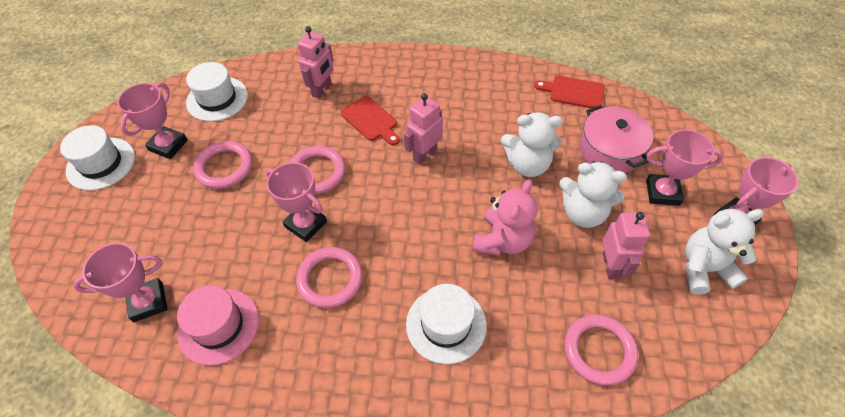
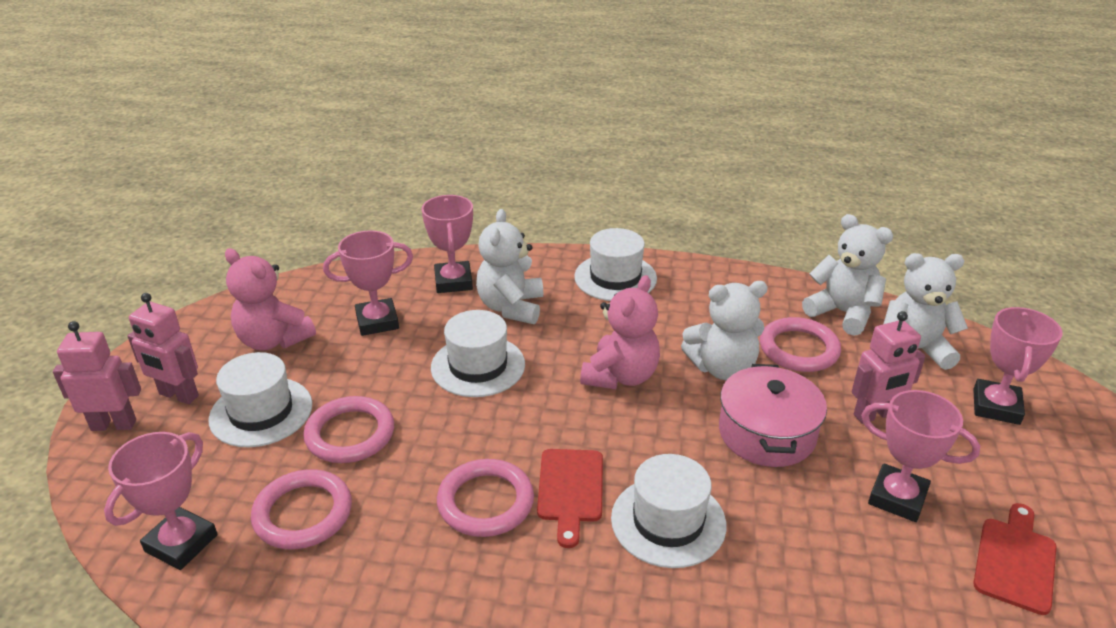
pink hat: [177,285,259,366] = 1 -> none = 0
pink teddy bear: [472,180,537,256] = 1 -> [225,248,316,351] [580,275,660,389] = 2
white hat: [60,125,135,191] [186,62,248,122] [406,284,487,364] = 3 -> [209,352,313,447] [431,310,525,397] [574,228,657,301] [611,454,726,568] = 4
white teddy bear: [501,112,563,177] [559,161,627,228] [685,209,764,295] = 3 -> [476,209,543,324] [681,281,768,380] [802,214,893,336] [884,253,968,370] = 4

